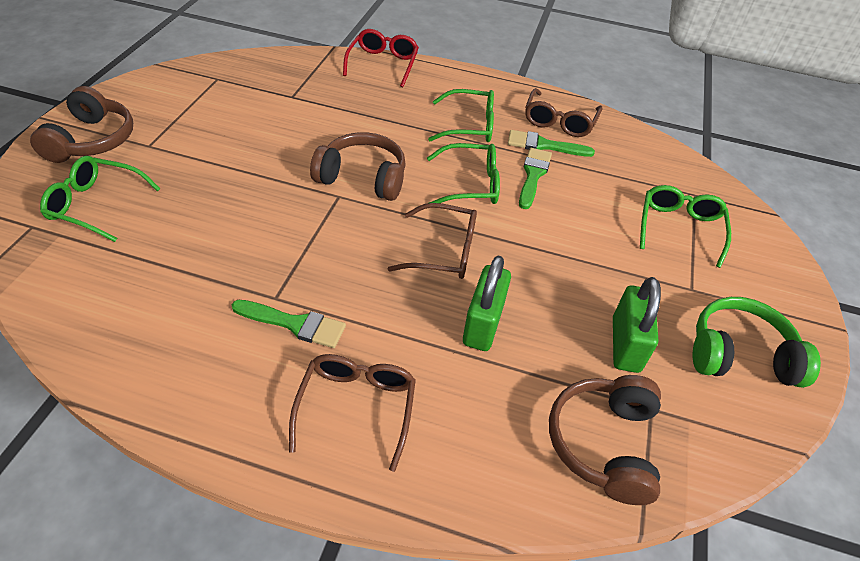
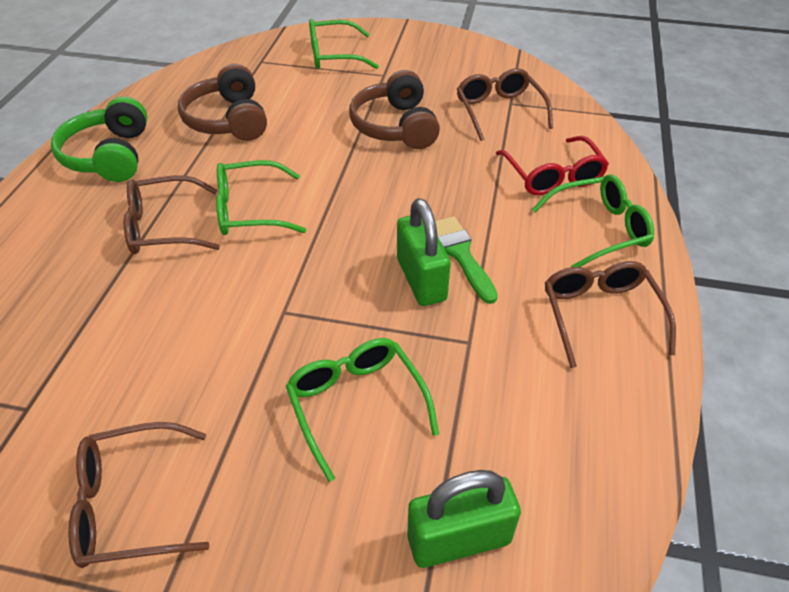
brown glasses: [289,354,416,472] [387,203,477,279] [525,88,603,137] = 3 -> [68,422,209,568] [124,175,220,254] [457,68,553,141] [545,261,676,368] = 4
brown headphones: [30,86,133,163] [310,132,406,201] [549,375,661,505] = 3 -> [178,64,267,141] [349,70,440,149] = 2
green brush: [232,300,346,348] [508,130,595,157] [519,148,552,209] = 3 -> [435,216,498,304] = 1

